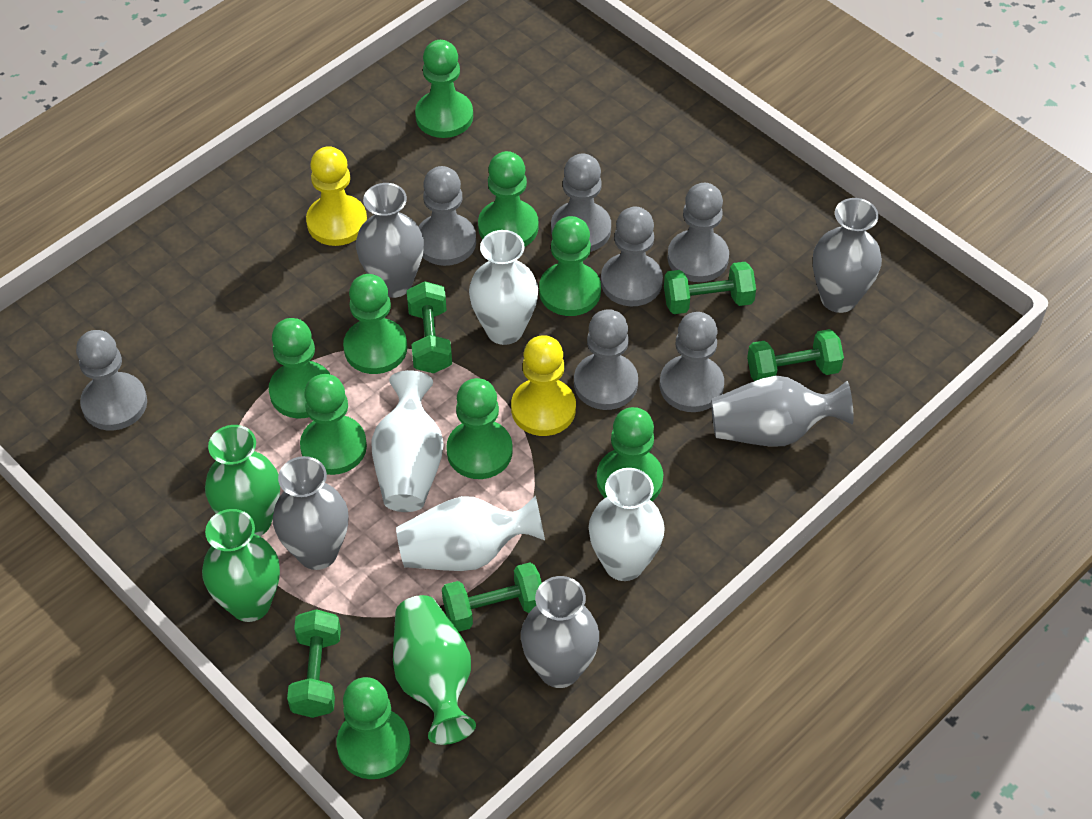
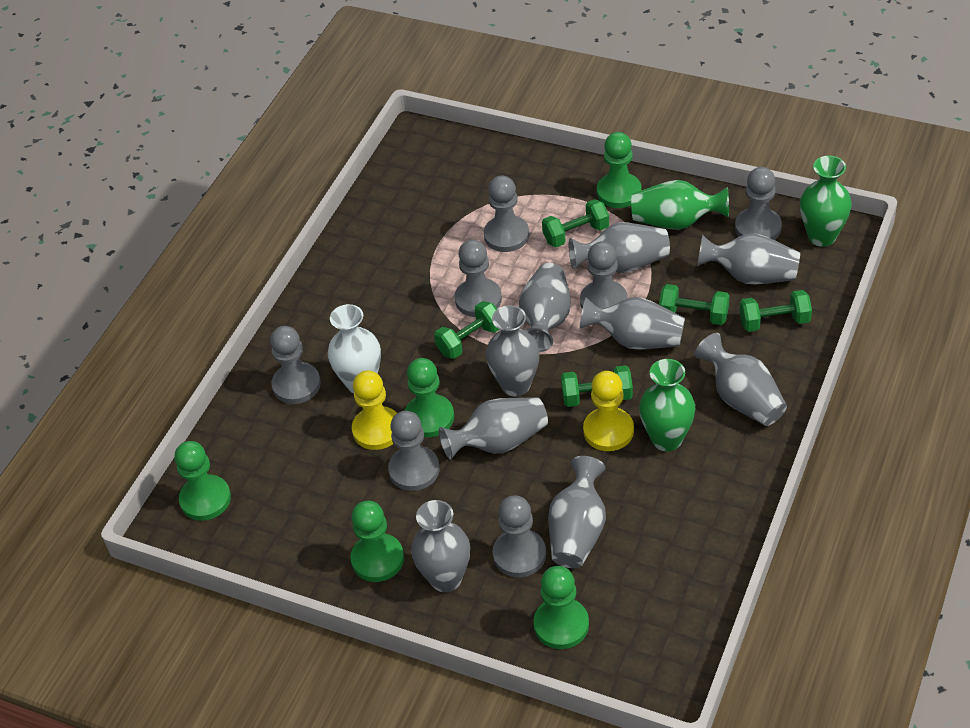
green pawn: [269,318,331,419] [300,374,367,475] [336,677,410,779] [343,274,407,374] [415,40,473,138] [446,378,513,479] [478,151,539,247] [539,216,601,316] [596,407,663,501] = 9 -> [174,441,231,521] [350,501,404,582] [405,358,454,437] [533,566,589,649] [597,132,642,208] = 5
grey vase: [273,456,348,570] [356,183,424,298] [521,576,599,688] [711,375,854,447] [813,198,882,313] = 5 -> [411,500,470,592] [439,397,548,460] [486,305,540,397] [519,263,570,352] [548,456,606,568] [569,222,670,273] [580,297,685,350] [694,333,787,426] [697,233,800,284] = 9
white vase: [371,370,444,512] [396,495,545,571] [469,230,538,345] [589,468,665,581] = 4 -> [328,304,381,394] = 1

